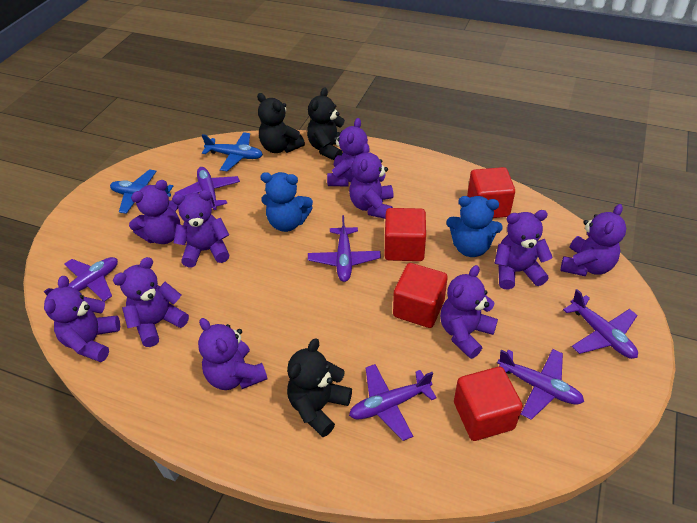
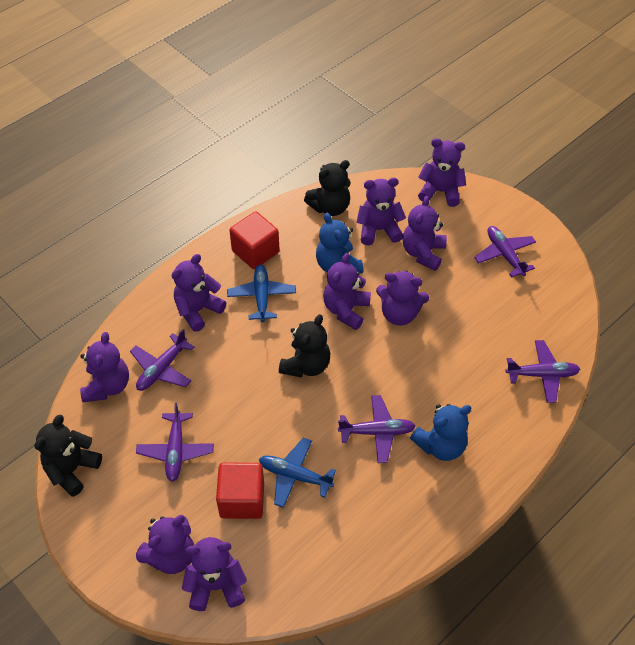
purple plane: [43,257,118,302] [175,167,240,210] [308,215,381,282] [349,364,437,441] [497,349,584,420] [563,289,638,359] = 6 -> [130,329,195,391] [136,403,214,482] [338,395,416,463] [474,226,536,278] [506,340,580,403] = 5
purple teddy bear: [44,276,120,362] [113,257,189,347] [129,180,180,244] [172,190,229,268] [198,318,268,390] [327,118,368,186] [349,143,394,219] [440,265,498,359] [494,210,553,290] [560,204,626,276] = 10 -> [80,332,129,402] [136,515,194,574] [172,254,226,332] [182,537,247,611] [323,253,371,330] [356,178,406,245] [376,270,429,326] [403,196,447,271] [418,138,466,207] = 9
red cube: [385,208,426,261] [393,263,448,328] [454,367,523,441] [467,167,515,218] = 4 -> [216,462,264,519] [229,212,280,269] = 2

